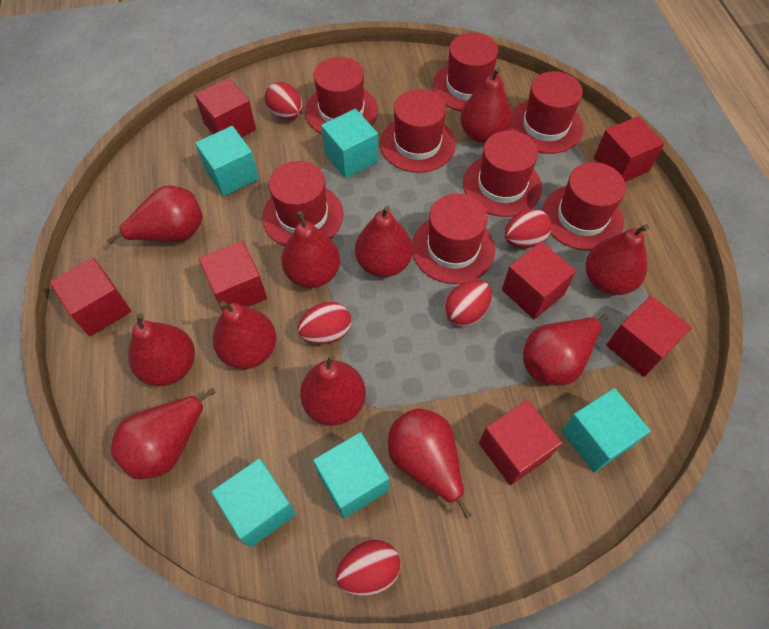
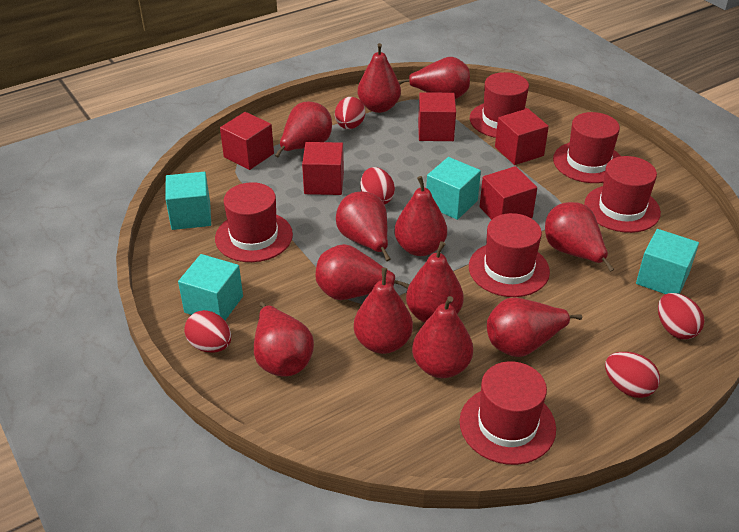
red cube: [50,258,131,336] [195,78,256,137] [199,241,267,312] [479,400,562,485] [502,241,576,319] [594,116,665,182] [606,296,692,377] = 7 -> [220,112,274,170] [302,142,344,195] [418,92,456,141] [480,166,537,220] [495,109,549,165] = 5
red hat: [262,161,344,246] [305,57,378,134] [380,89,456,173] [412,194,495,284] [433,33,504,112] [463,131,542,217] [510,71,584,154] [542,162,626,251] = 8 -> [215,182,293,262] [460,361,556,465] [469,213,550,297] [470,72,529,138] [553,112,620,183] [584,156,661,233] = 6
red pear: [107,186,203,244] [111,388,216,479] [128,313,195,386] [213,301,276,369] [281,211,340,288] [300,354,366,426] [355,206,413,277] [388,408,471,519] [460,67,512,143] [523,314,608,386] [586,224,649,295] = 11 -> [254,302,314,377] [275,101,332,158] [315,244,410,300] [336,191,391,261] [354,268,413,354] [358,43,401,113] [394,176,447,256] [398,57,470,99] [406,241,464,323] [412,296,473,378] [487,297,582,357] [545,202,614,272] = 12
turquoise cube: [195,126,259,197] [211,458,296,548] [313,432,389,519] [321,109,378,178] [561,388,651,472] = 5 -> [166,172,211,230] [178,254,243,320] [426,157,481,220] [636,229,699,294] = 4

